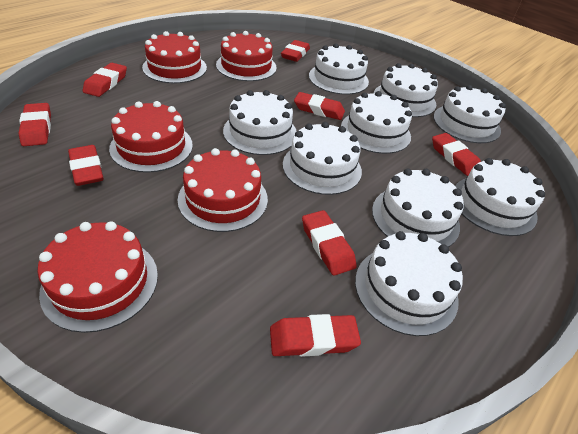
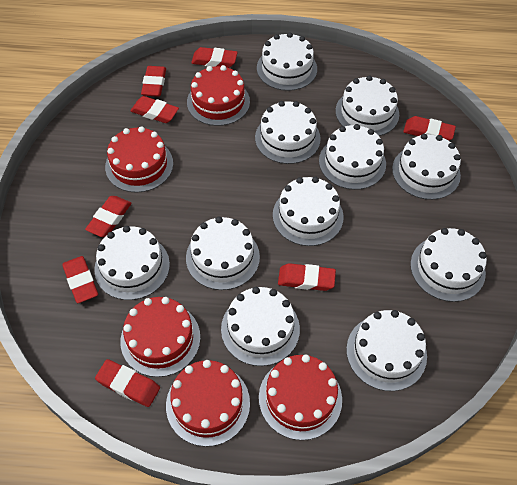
white cake: [223,90,297,155] [283,122,362,195] [309,43,369,95] [341,91,412,154] [355,231,463,336] [372,168,464,247] [374,63,438,117] [433,85,506,143] [455,158,545,236] = 9 -> [94,226,170,300] [186,216,260,290] [221,287,300,366] [255,101,321,164] [257,32,317,91] [273,177,344,246] [319,124,386,190] [336,75,399,136] [346,310,427,391] [392,134,461,200] [410,228,487,302] = 11

